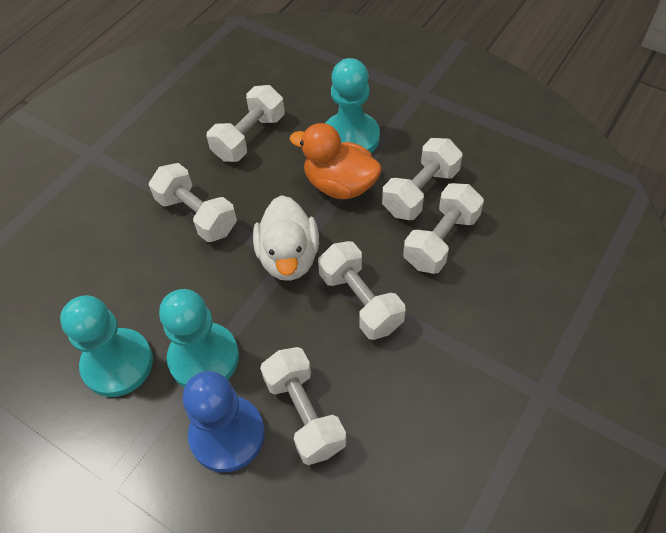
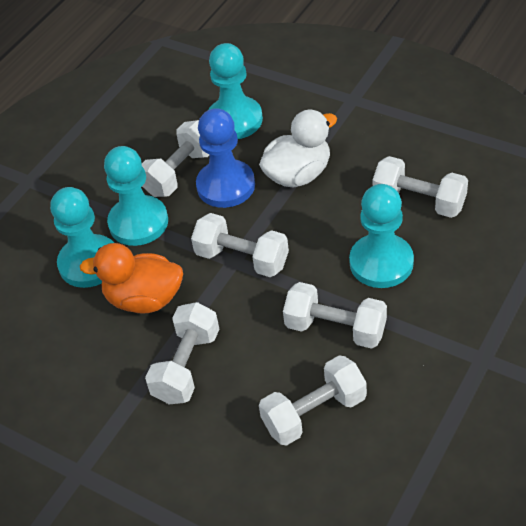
turquoise pawn: [60,295,153,397] [159,289,239,388] [325,58,380,153] = 3 -> [50,187,114,288] [104,146,168,246] [209,43,263,139] [349,184,414,288] = 4

